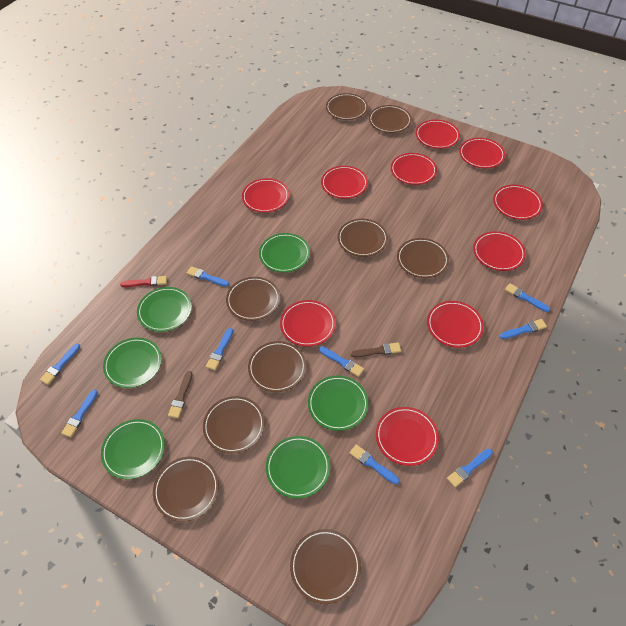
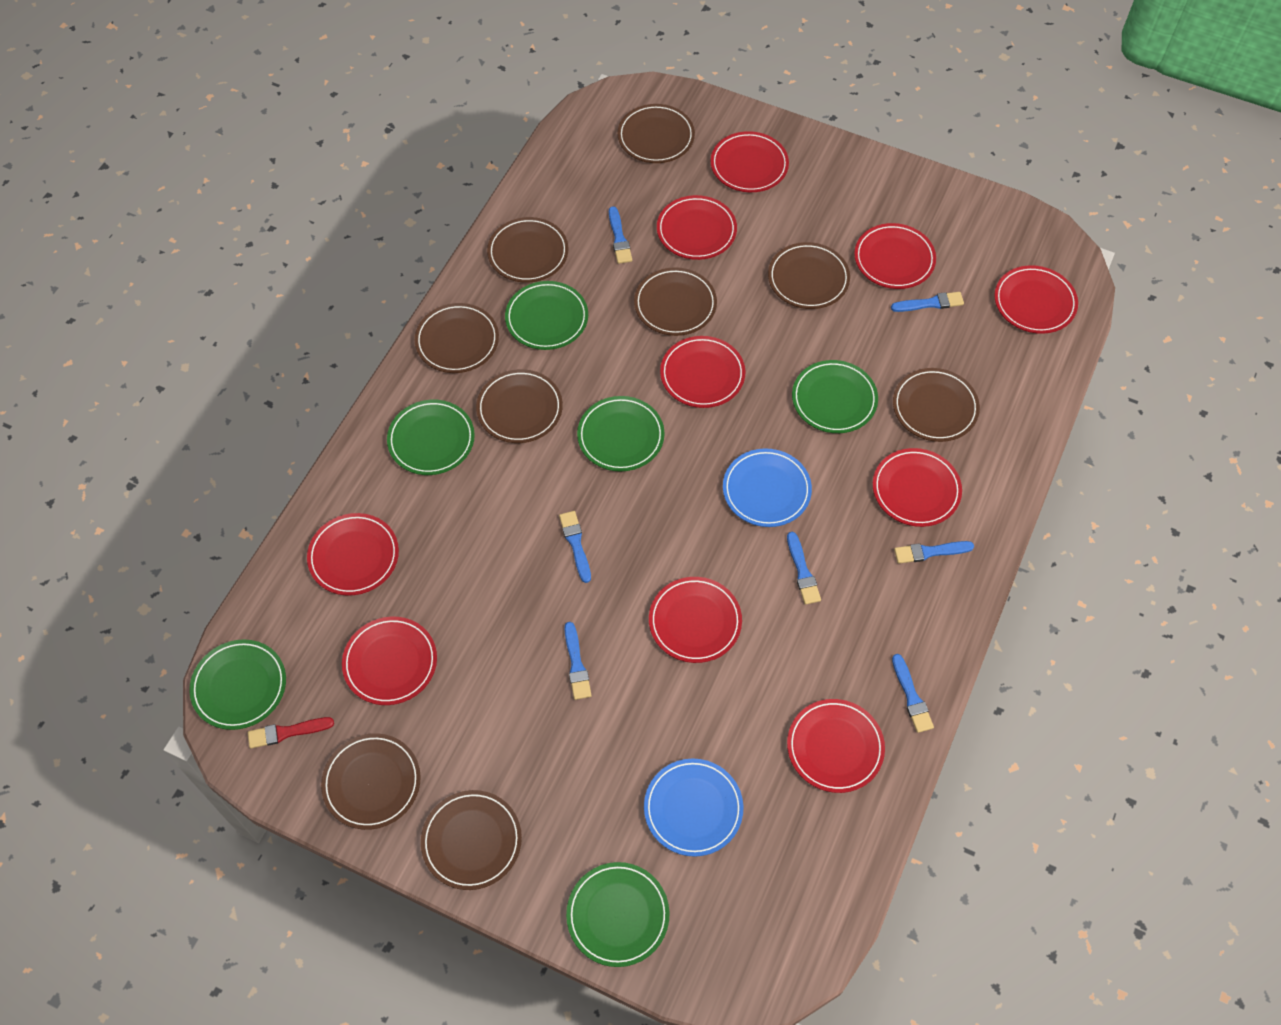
blue brush: [40,343,80,385] [61,390,98,437] [187,266,229,287] [206,328,233,370] [319,346,364,377] [349,444,399,485] [447,449,493,487] [500,319,547,339] [505,283,551,312] = 9 -> [559,511,591,583] [564,622,592,700] [609,206,632,264] [787,532,821,605] [891,292,964,312] [892,654,934,733] [894,541,974,564] = 7
blue plate: none = 0 -> [644,759,743,857] [723,448,812,527] = 2
brown brush: [168,371,192,418] [351,342,401,357] = 2 -> none = 0

